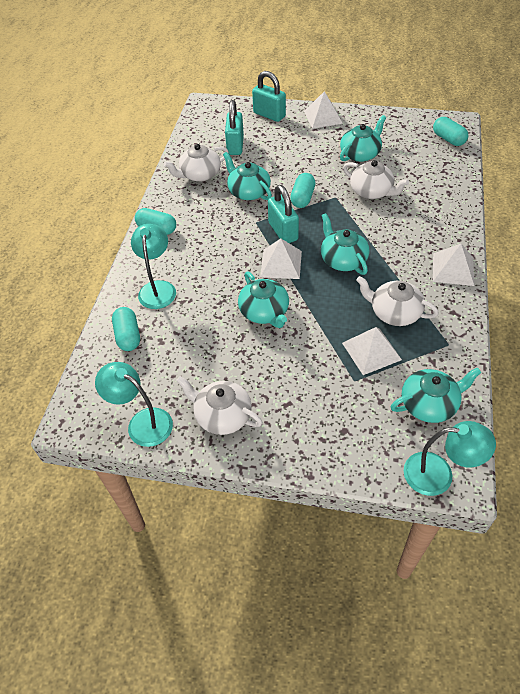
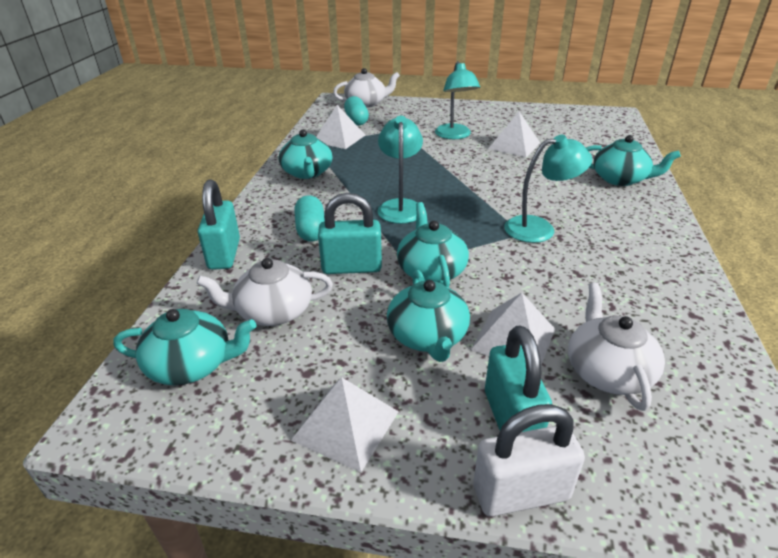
turquoise capsule: [112,307,140,351] [135,208,176,235] [290,173,316,208] [433,117,468,146] = 4 -> [294,195,325,242] [344,96,369,126] = 2
white padlock: none = 0 -> [473,404,585,517] = 1
white teapot: [164,144,229,182] [176,376,263,435] [343,160,409,199] [356,276,439,326] = 4 -> [196,258,333,326] [333,68,400,108] [568,282,665,411] = 3

